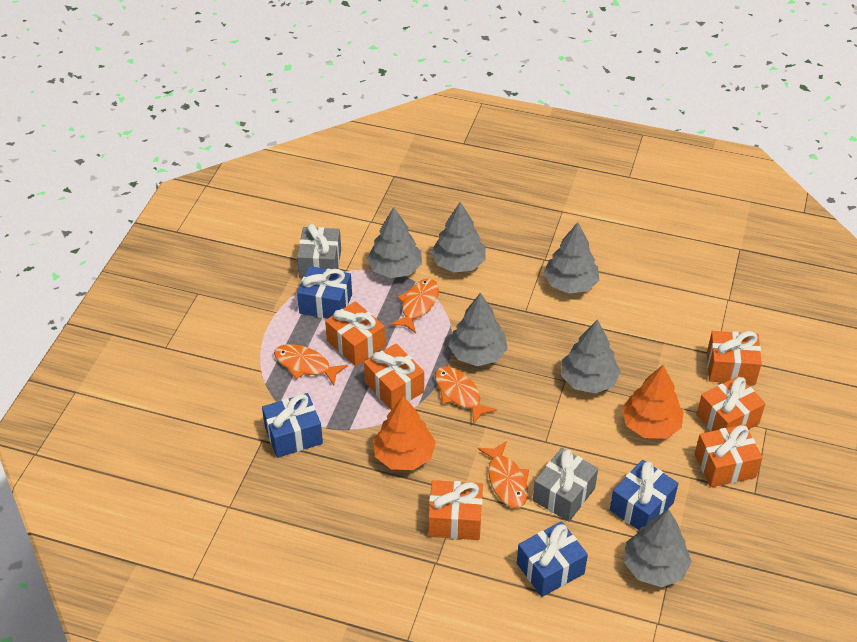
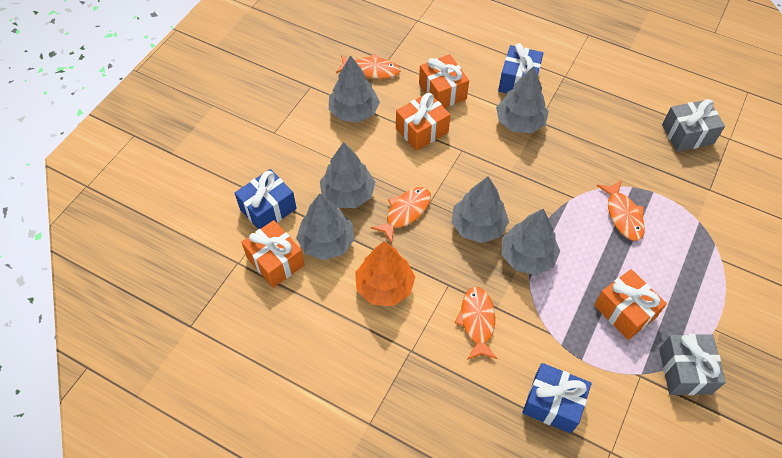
blue gift: [262,393,323,458] [297,266,352,319] [517,521,588,597] [610,460,678,530] = 4 -> [235,169,297,229] [498,43,543,93] [522,363,591,434] = 3
orange gift: [325,301,385,366] [364,343,424,410] [428,480,483,540] [695,425,762,487] [697,376,765,431] [707,331,762,385] = 6 -> [241,220,305,288] [396,92,450,151] [419,54,469,108] [594,269,667,340] = 4
orange tree: [373,396,436,470] [622,365,684,439] = 2 -> [355,241,415,306] = 1

